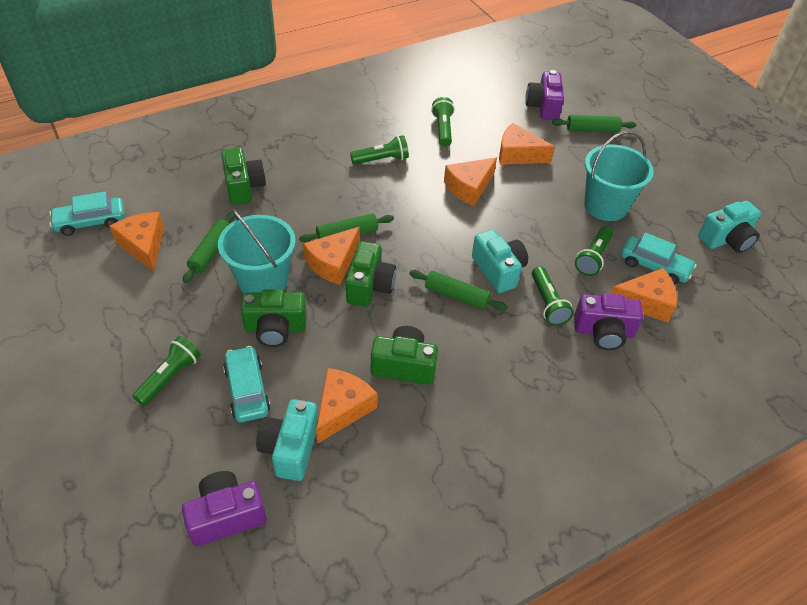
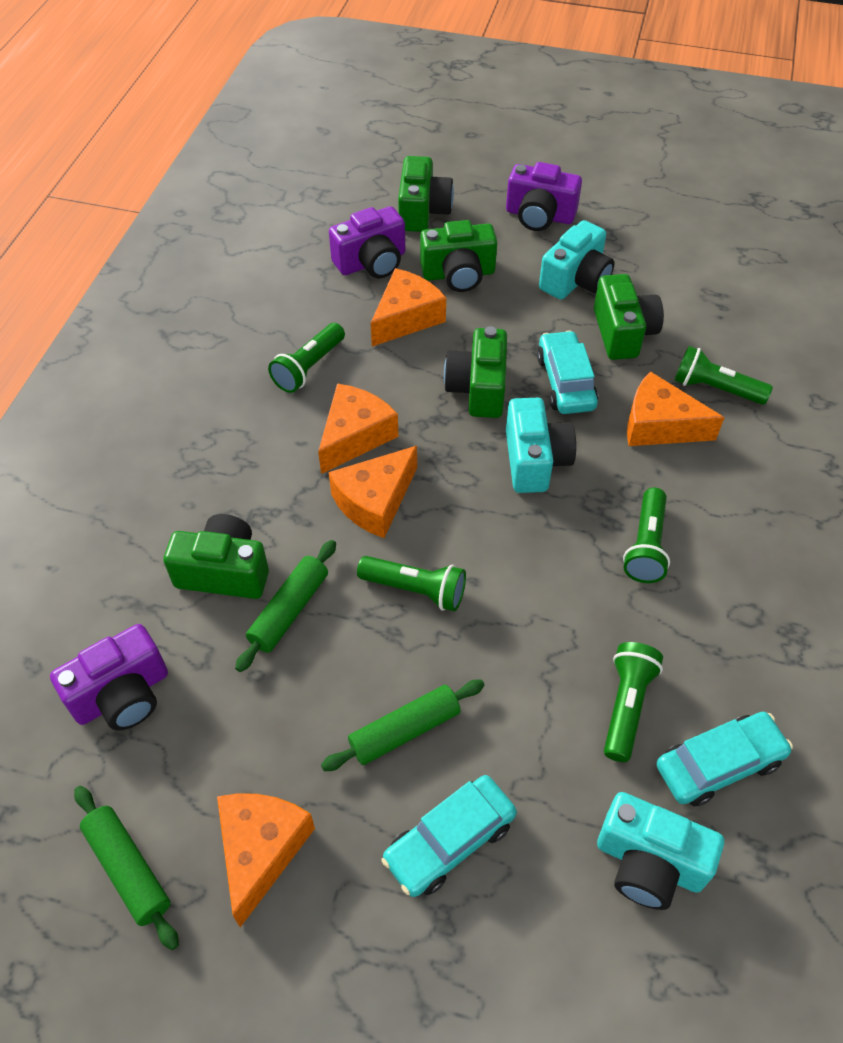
green camera: [221,148,266,205] [240,289,307,347] [346,241,396,307] [371,326,438,385] = 4 -> [164,514,269,599] [398,156,454,232] [420,220,497,292] [444,326,507,418] [594,274,664,360] = 5
green rolling pin: [183,212,235,283] [299,213,394,242] [409,270,508,311] [552,115,636,132] = 4 -> [74,786,179,950] [235,540,336,672] [321,680,484,771] = 3
orange cheese: [109,212,164,272] [303,227,360,285] [316,368,377,444] [444,157,497,206] [499,123,555,165] [610,268,677,323] = 6 -> [217,793,315,927] [318,383,398,474] [329,446,417,538] [371,268,446,347] [627,371,725,446] = 5
turquoise bucket: [218,209,296,294] [584,131,654,221] = 2 -> none = 0

